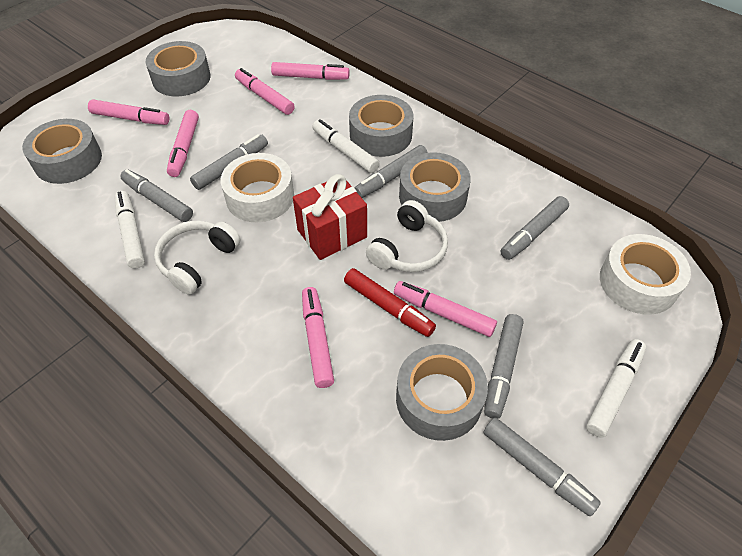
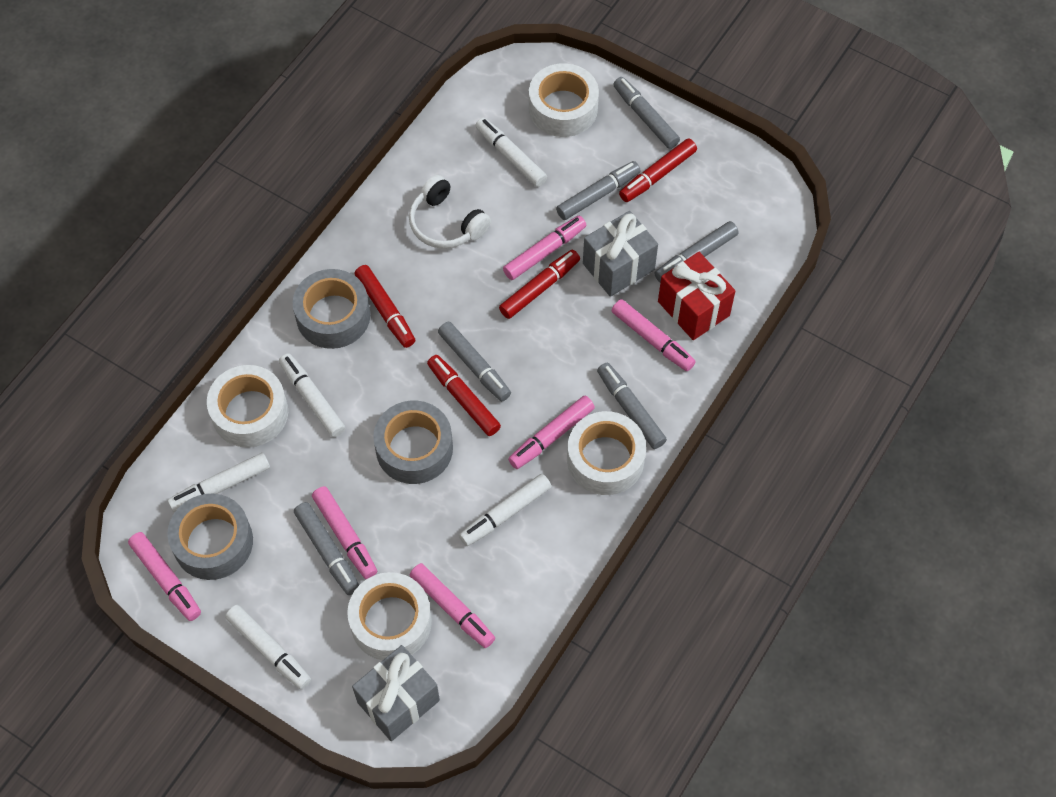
grey gift: none = 0 -> [352,645,440,741] [583,211,658,297] = 2
grey tape: [22,119,102,184] [145,41,210,96] [349,95,413,157] [396,344,488,441] [399,152,471,222] = 5 -> [167,494,253,580] [293,269,370,349] [373,401,453,484] = 3
red marker: [344,268,436,337] = 1 -> [354,265,415,348] [427,355,501,436] [499,250,580,319] [619,138,697,202] = 4
white headphones: [154,220,241,295] [366,200,448,272] = 2 -> [409,175,491,249] = 1
white marker: [115,191,145,269] [312,119,380,173] [586,339,646,438] = 3 -> [168,453,270,513] [225,605,311,690] [279,353,346,437] [459,474,551,546] [475,118,547,187] = 5
white tape: [221,153,294,222] [600,234,691,315] = 2 -> [207,365,288,448] [347,572,432,661] [529,63,599,137] [567,411,646,495] = 4

